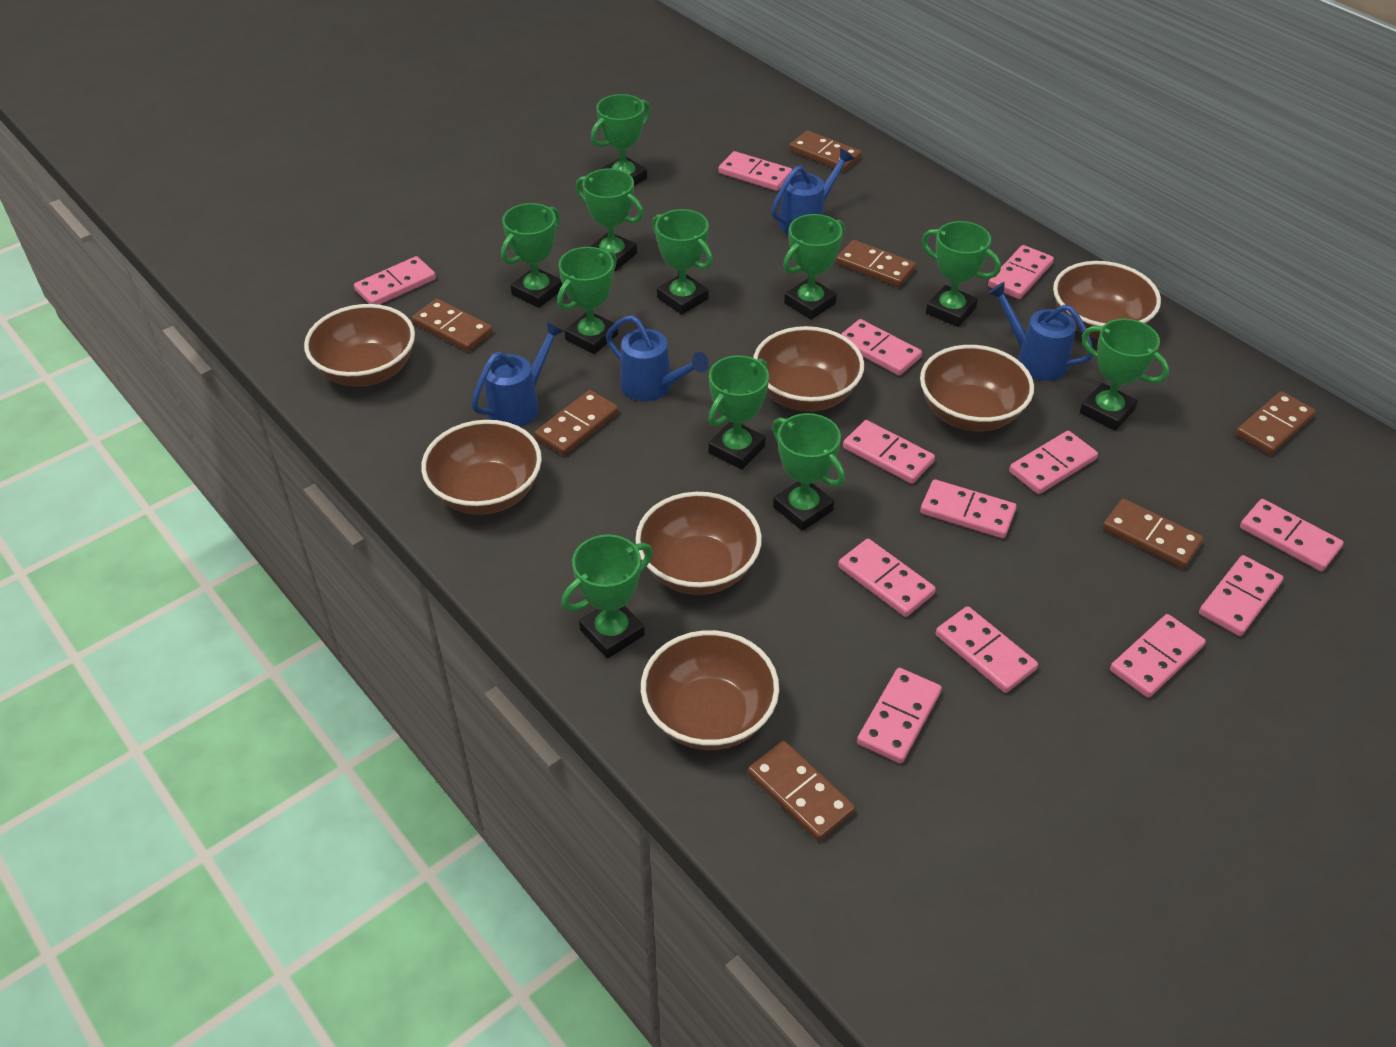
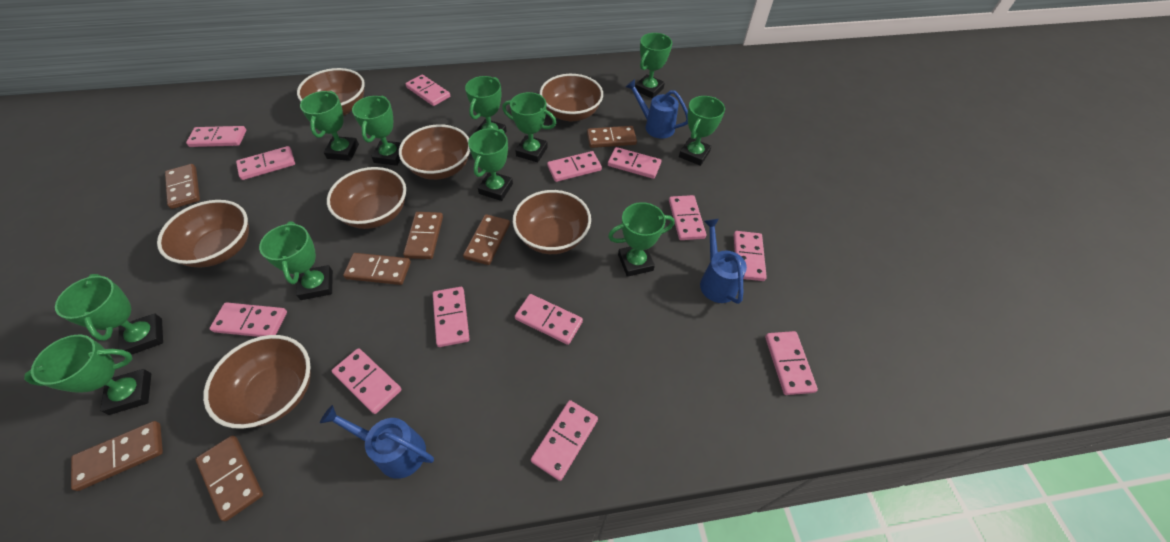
blue watering can: [472,322,565,427] [606,315,709,401] [771,148,855,235] [987,282,1093,381] = 4 -> [320,405,434,479] [626,79,688,139] [700,219,747,304] = 3

